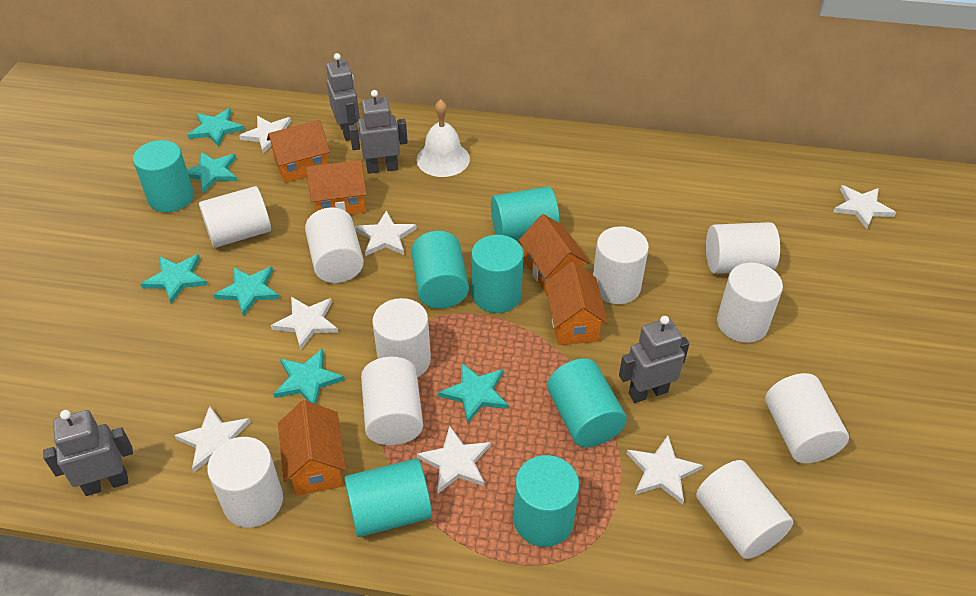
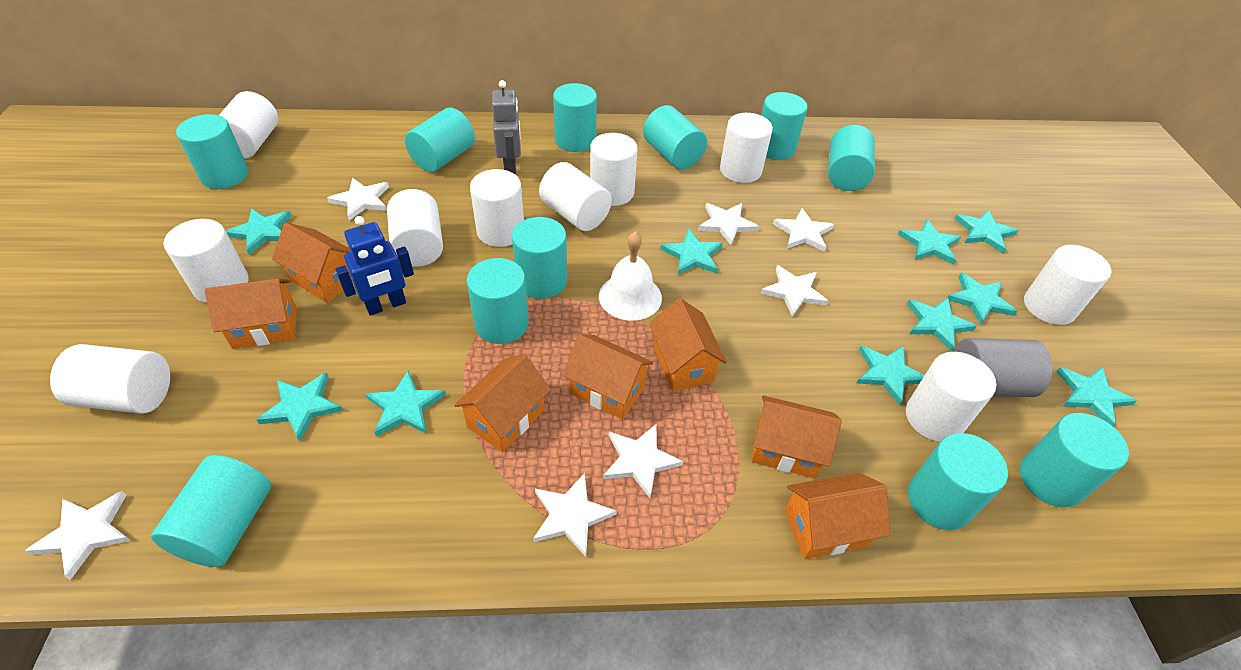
blue robot: none = 0 -> [336,216,414,316] = 1
grey cylinder: none = 0 -> [954,338,1052,397] = 1
grey robot: [43,410,133,496] [326,53,360,141] [349,90,408,174] [619,316,689,403] = 4 -> [492,80,521,175] = 1
orange house: [267,120,330,183] [278,400,346,496] [306,160,367,215] [519,214,590,294] [545,262,608,345] = 5 -> [205,278,297,349] [272,223,353,303] [454,354,551,452] [563,334,653,419] [649,298,727,391] [751,395,842,479] [785,473,890,559] = 7
turquoise cylinder: [133,140,194,212] [344,459,432,537] [411,231,469,309] [471,235,524,313] [491,186,559,240] [514,455,579,547] [547,358,627,447] = 7 -> [151,455,271,567] [176,114,249,189] [405,108,475,172] [467,258,529,344] [512,217,567,299] [553,83,597,152] [643,105,707,169] [761,92,807,160] [828,125,875,191] [908,433,1008,530] [1020,413,1129,507] = 11
turquoise star: [141,254,207,304] [187,152,237,193] [188,108,245,147] [214,267,280,317] [274,349,345,404] [438,362,508,424] = 6 -> [226,208,292,255] [257,372,343,441] [366,370,446,436] [660,229,723,275] [857,346,924,405] [898,219,961,264] [907,298,977,351] [947,272,1018,325] [955,210,1018,253] [1056,367,1137,426] = 10

